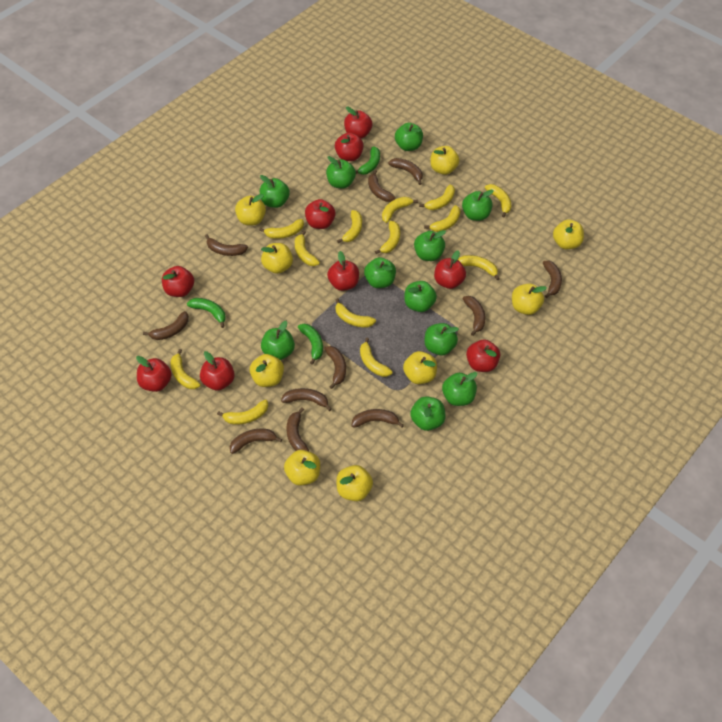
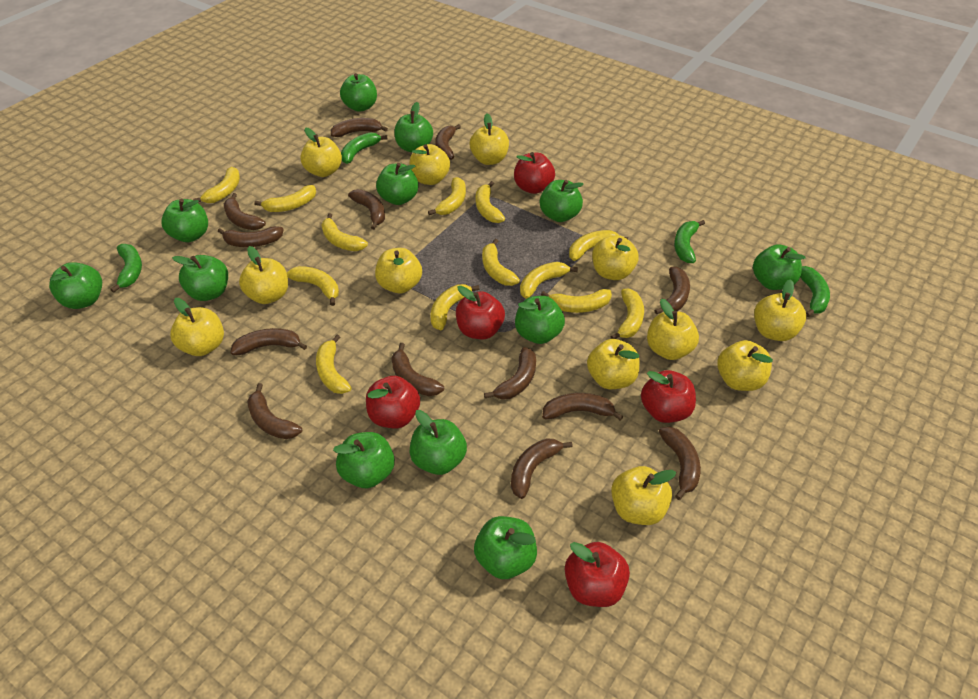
brown banana: [143,311,189,340] [205,234,248,256] [230,429,282,454] [281,388,332,411] [287,408,309,451] [325,346,346,389] [351,409,404,428] [368,170,396,202] [388,158,423,185] [463,296,486,336] [543,261,562,298] = 11 -> [218,226,284,247] [224,193,266,230] [230,328,307,355] [247,383,302,439] [331,118,388,137] [348,189,385,230] [391,343,444,396] [435,124,461,160] [484,347,536,400] [511,438,572,499] [542,393,623,421] [655,267,690,314] [659,427,701,500] = 13
green apple: [260,175,290,208] [261,321,295,360] [326,156,356,188] [364,257,396,288] [395,123,423,151] [404,281,437,312] [410,396,446,431] [414,230,446,261] [425,323,459,355] [442,372,477,406] [462,190,494,221] = 11 -> [49,262,102,309] [161,199,208,242] [172,255,228,301] [333,432,395,488] [340,73,377,112] [376,163,419,205] [394,102,433,152] [410,410,467,475] [474,516,537,579] [515,296,565,344] [540,180,584,222] [753,244,806,290] = 12
green banana: [187,298,226,328] [298,324,323,365] [356,146,380,175] = 3 -> [110,244,142,293] [341,132,388,164] [674,220,705,263] [800,266,830,317] = 4
red apple: [136,356,172,392] [162,266,194,297] [200,351,235,391] [305,199,335,229] [327,251,359,291] [335,133,364,161] [344,106,372,139] [434,250,466,289] [466,339,500,372] = 9 -> [366,376,420,428] [456,286,505,339] [514,152,555,194] [565,542,630,607] [641,370,696,423] = 5
yellow apple: [235,194,266,225] [250,354,284,387] [261,243,293,274] [284,450,320,486] [336,465,373,501] [403,351,437,384] [430,146,460,175] [512,283,547,315] [553,219,584,250] = 9 -> [170,298,224,356] [239,246,288,304] [300,127,342,177] [375,248,422,293] [409,144,450,185] [470,113,509,165] [587,339,639,389] [592,235,639,280] [611,466,676,525] [647,298,699,360] [717,340,773,391] [754,279,806,341] = 12

